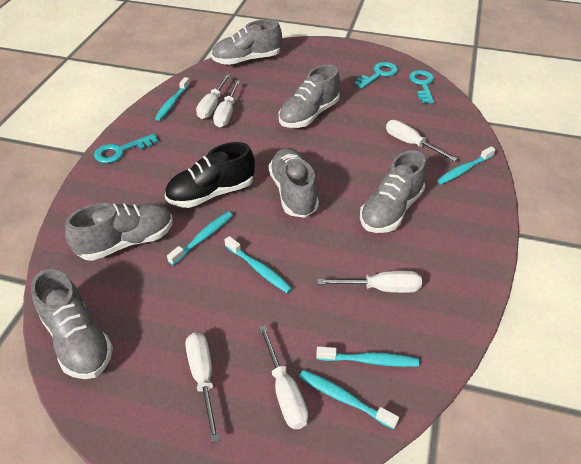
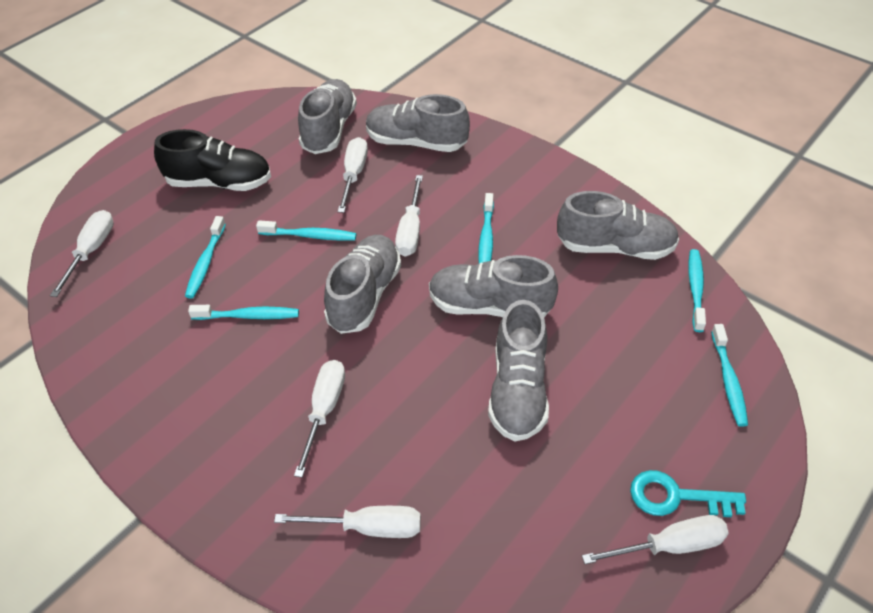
turquoise key: [94,134,158,163] [354,62,398,89] [409,70,434,104] = 3 -> [630,470,746,517] = 1

